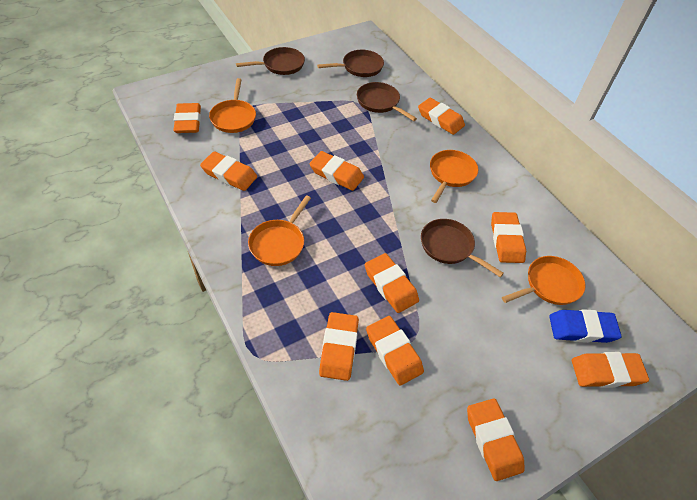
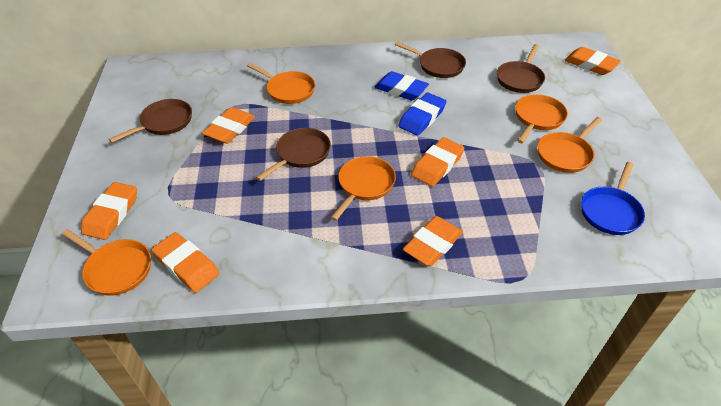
blue eraser: [549,309,621,343] = 1 -> [375,71,429,100] [398,93,447,135] = 2
blue pan: none = 0 -> [581,162,645,235] = 1
orange eraser: [173,103,201,133] [200,151,257,191] [309,151,364,191] [319,312,359,381] [365,253,419,313] [366,316,424,386] [418,98,465,135] [467,398,525,481] [491,212,526,263] [572,352,649,388] = 10 -> [81,182,137,240] [152,232,219,293] [202,107,255,143] [403,216,463,266] [411,137,464,187] [565,47,621,75] = 6
orange pan: [209,78,256,133] [248,196,311,266] [430,150,478,203] [502,256,586,305] = 4 -> [62,229,151,296] [247,63,315,104] [331,156,396,221] [515,94,568,143] [538,117,602,173] = 5

